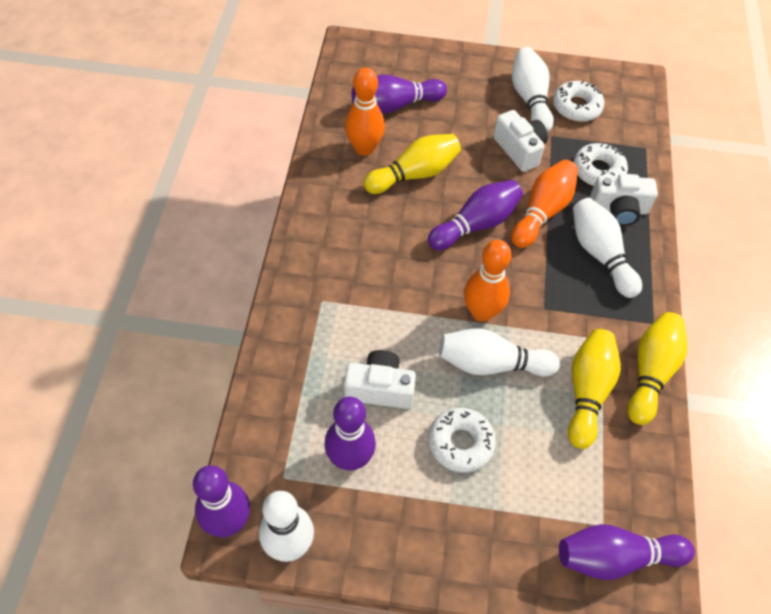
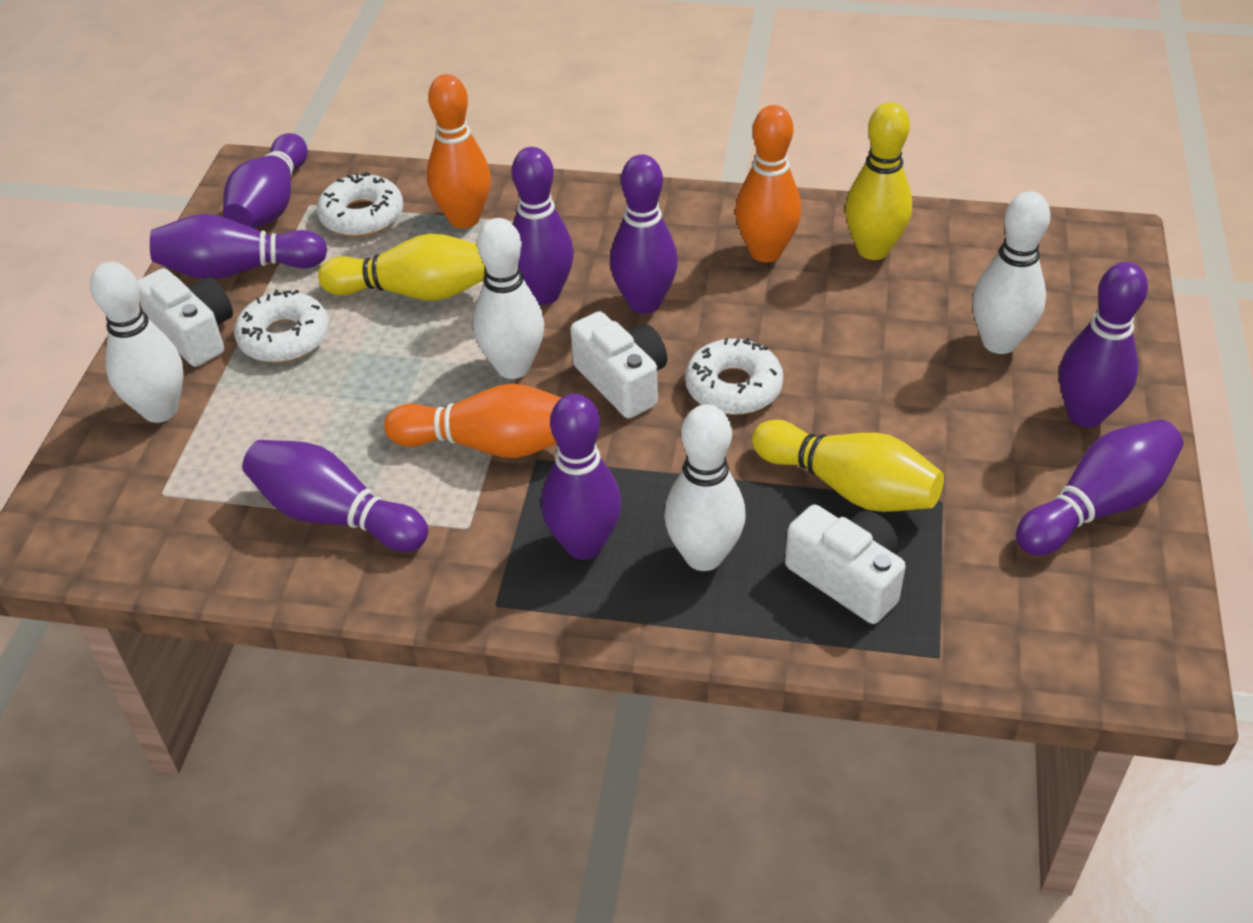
purple bowling pin: [193,465,250,537] [324,397,376,471] [352,75,447,114] [428,180,523,250] [559,524,695,580] = 5 -> [150,214,327,279] [223,133,308,228] [242,440,428,552] [512,147,574,305] [541,394,621,560] [610,154,678,314] [1016,419,1183,556] [1059,262,1148,427] = 8

